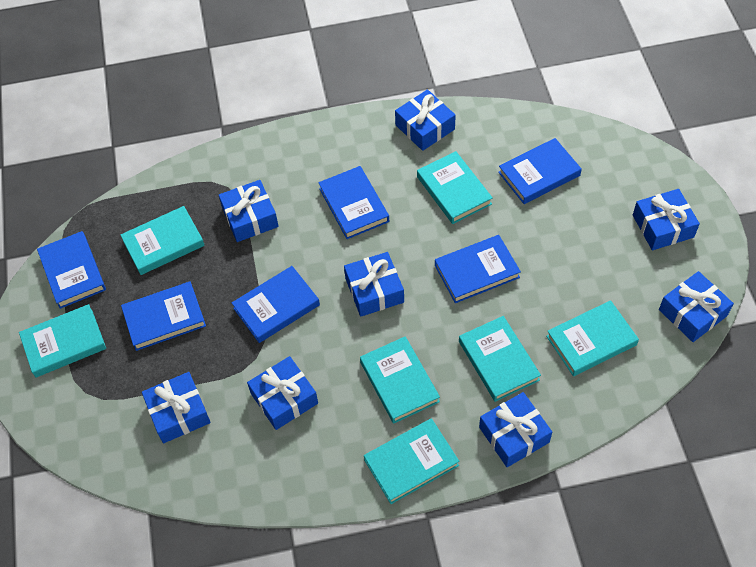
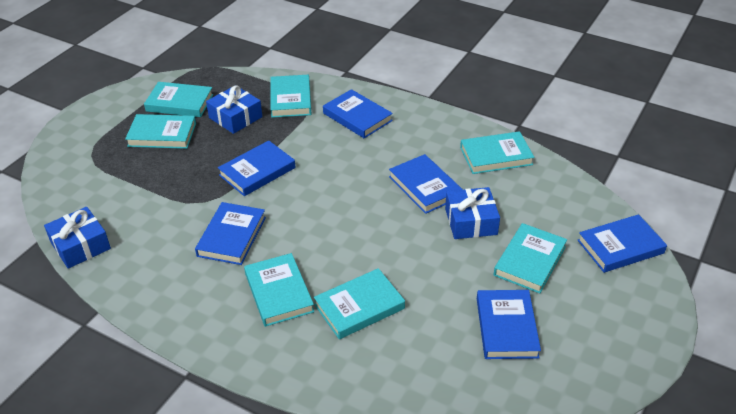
blue gift: [142,372,211,443] [219,180,279,242] [247,356,318,430] [344,252,404,316] [395,89,456,151] [479,392,552,467] [633,189,700,250] [659,271,734,342] = 8 -> [44,207,111,269] [206,85,262,134] [445,187,500,239] = 3

